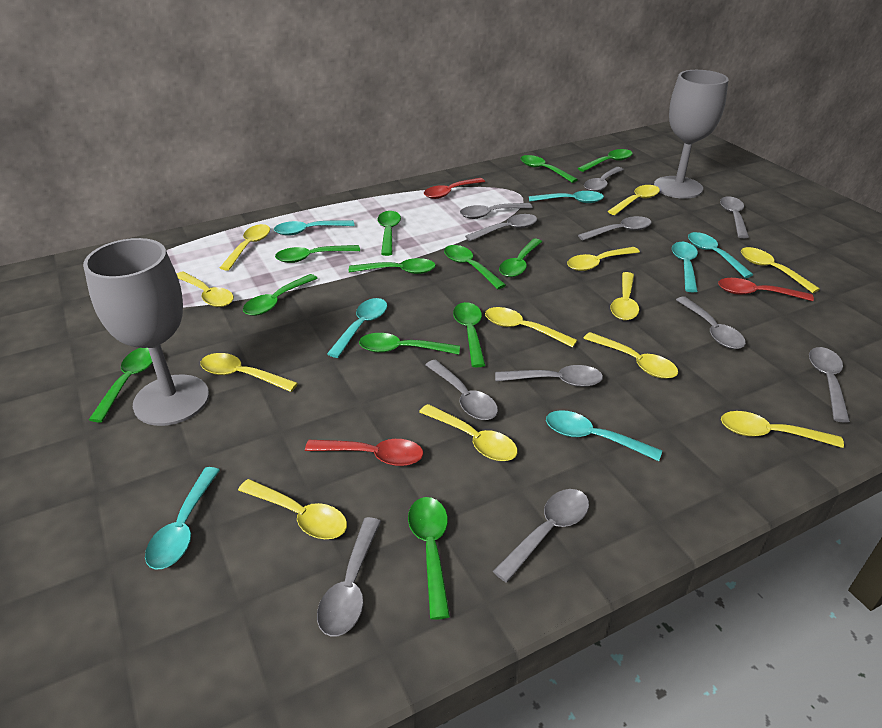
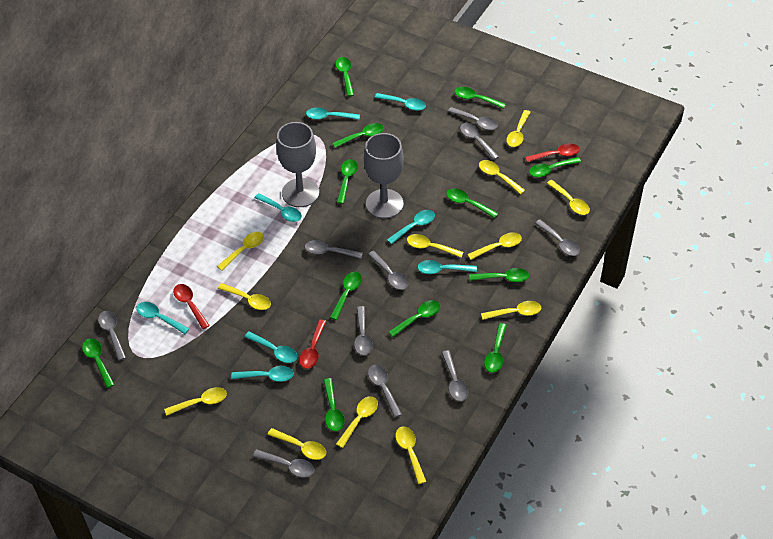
grey spoon: [317,517,381,636] [425,359,498,420] [460,203,533,219] [465,214,537,241] [493,489,589,583] [495,365,603,387] [578,216,652,240] [584,167,624,192] [676,296,746,349] [720,196,749,238] [809,347,850,423] = 11 -> [98,311,126,361] [253,449,315,477] [305,240,363,259] [354,306,373,355] [368,251,408,290] [368,365,402,418] [442,350,468,401] [448,107,498,130] [460,123,499,160] [535,220,580,256] = 10
turquoise spoon: [145,467,220,570] [274,220,355,236] [327,298,387,358] [529,191,604,203] [546,410,662,461] [672,242,698,293] [688,232,753,278] = 7 -> [136,302,189,334] [231,366,294,382] [244,331,297,363] [255,193,302,222] [306,107,360,120] [375,93,426,111] [387,210,435,244] [418,260,477,274] = 8

